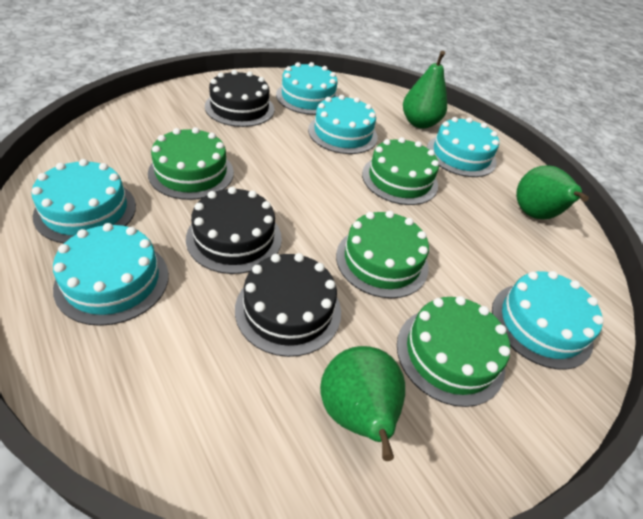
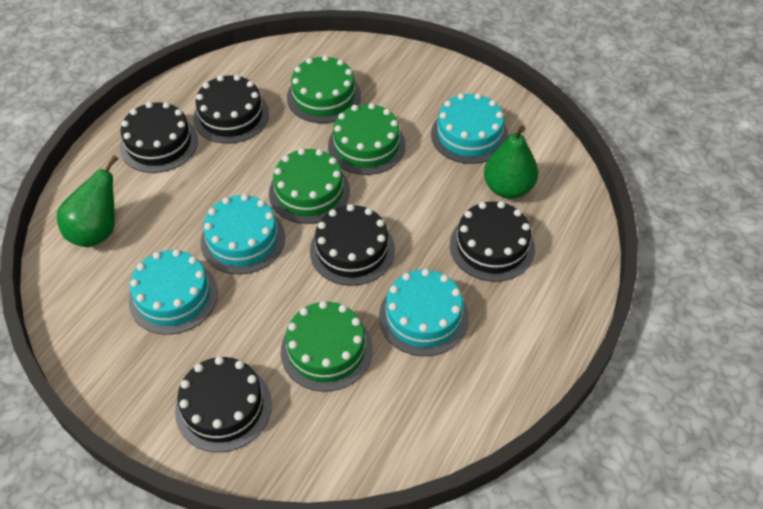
black cake: [186,187,282,274] [205,70,274,127] [235,253,341,357] = 3 -> [120,102,198,173] [175,356,272,452] [193,75,269,144] [310,204,395,286] [450,201,535,282] = 5
green pear: [320,346,405,461] [403,51,447,129] [516,165,589,219] = 3 -> [57,155,118,247] [484,125,538,199] = 2
turquoise cake: [31,159,136,243] [53,223,169,326] [276,62,339,115] [308,95,378,154] [427,117,499,177] [492,271,604,370] = 6 -> [129,249,218,335] [201,194,285,274] [379,269,469,356] [431,93,508,164] = 4

